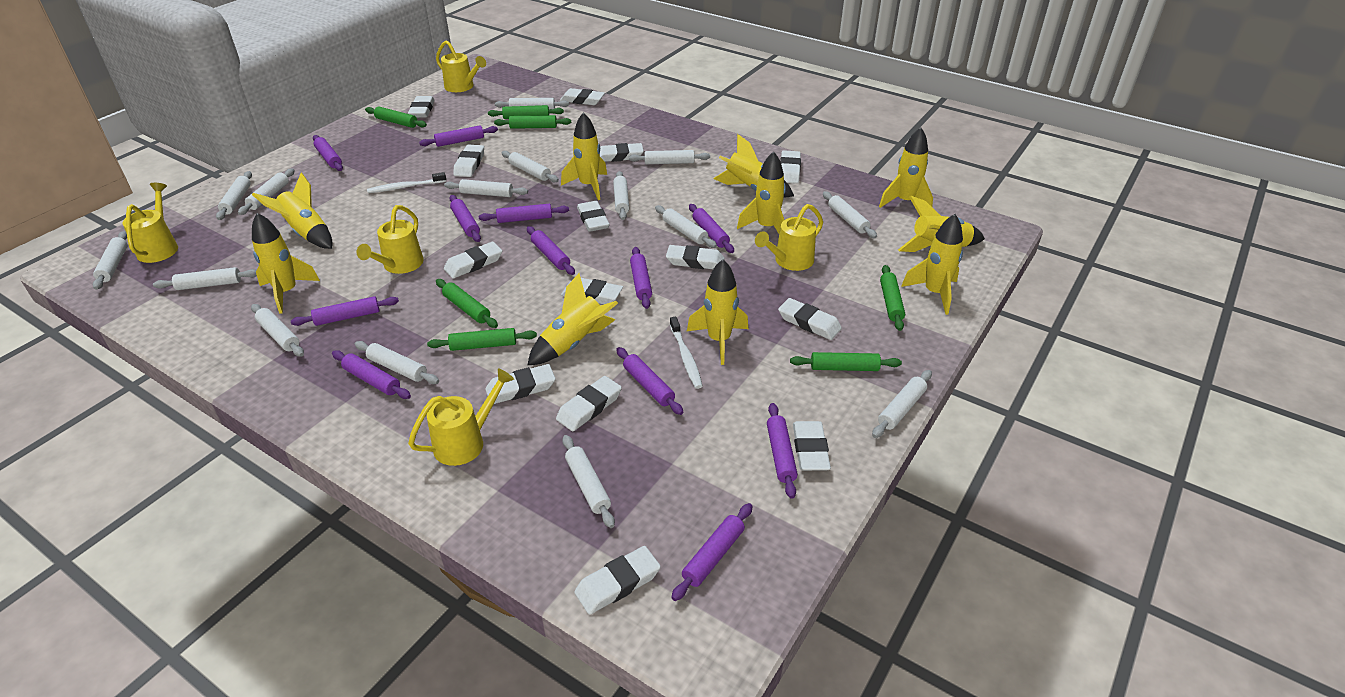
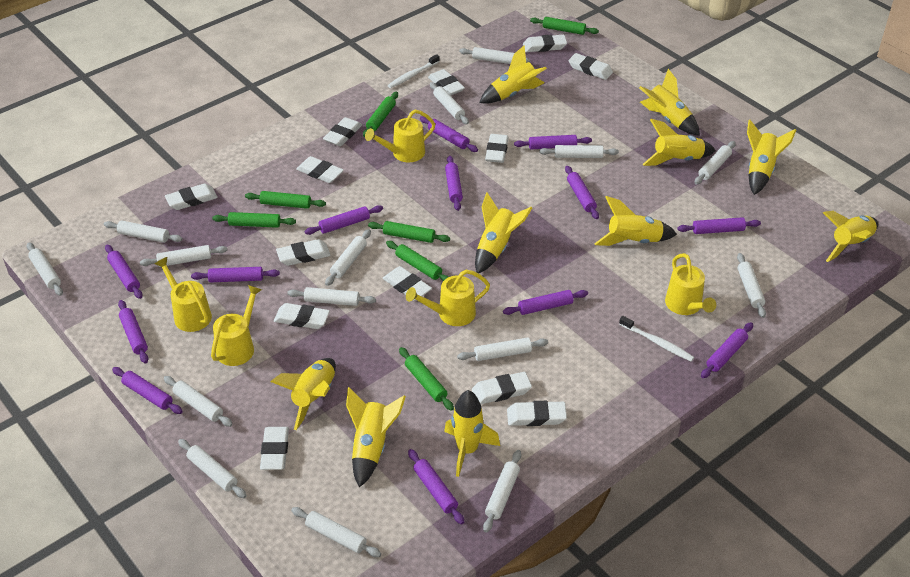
purple rolling pin: [291,296,399,326] [313,135,343,171] [332,350,411,399] [419,125,498,147] [449,195,481,242] [479,204,569,223] [527,226,575,275] [616,347,683,415] [630,247,652,309] [671,503,753,601] [689,204,734,253] [767,403,798,499] = 12 -> [105,245,143,299] [112,367,183,414] [118,300,148,363] [191,267,280,283] [305,205,383,235] [408,449,464,525] [420,116,478,152] [445,156,463,211] [503,290,588,315] [514,135,592,149] [565,166,599,219] [677,217,761,234] [701,322,753,378] = 13
white eraser: [408,96,435,118] [444,242,502,279] [453,145,484,177] [485,364,556,404] [556,376,622,431] [560,88,605,105] [561,277,623,304] [574,546,661,615] [577,201,610,232] [600,143,644,162] [666,245,725,269] [778,298,842,340] [780,150,801,184] [793,421,831,471] = 14 -> [165,184,218,210] [260,427,289,470] [274,303,330,329] [276,239,331,266] [296,156,344,183] [323,117,362,146] [383,266,432,301] [428,69,465,96] [472,372,532,404] [485,134,508,163] [507,401,567,426] [523,35,567,52] [568,53,613,80] = 13

